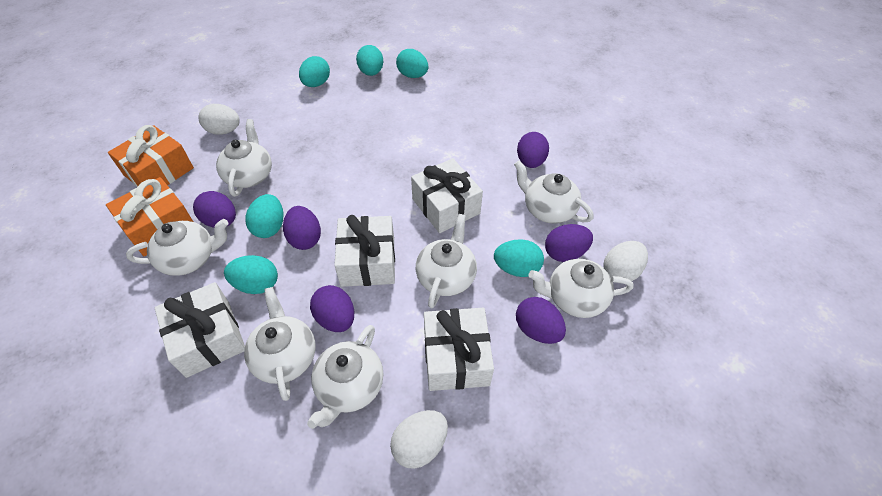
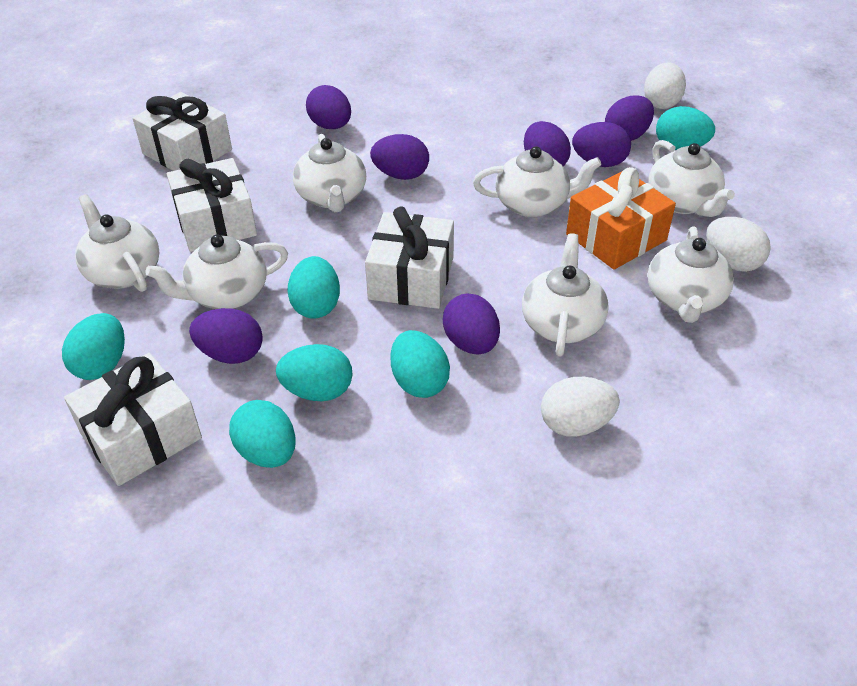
orange gift: [106,177,193,256] [108,125,194,187] = 2 -> [566,167,676,269] = 1
purple egg: [193,191,236,228] [283,206,321,250] [310,285,354,332] [516,297,566,344] [517,132,549,168] [545,224,593,262] = 6 -> [189,308,263,364] [306,85,351,129] [370,134,429,180] [443,293,500,355] [524,121,571,166] [572,122,631,167] [605,95,654,141] = 7

